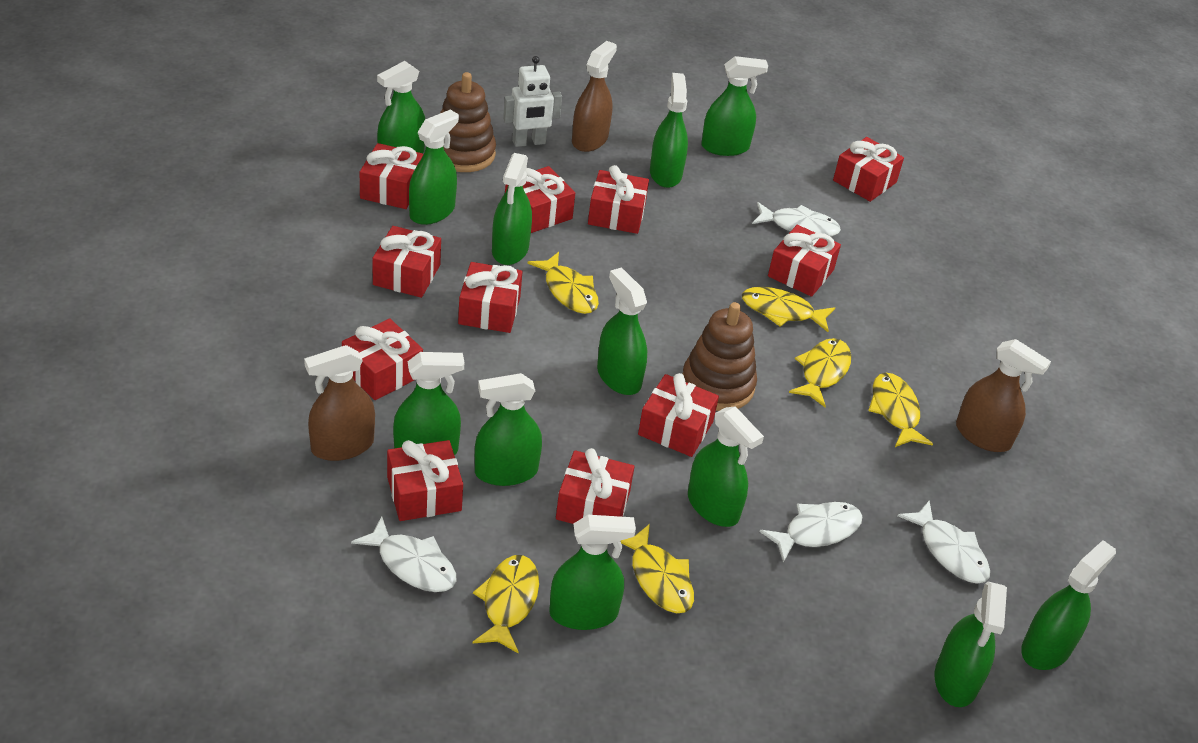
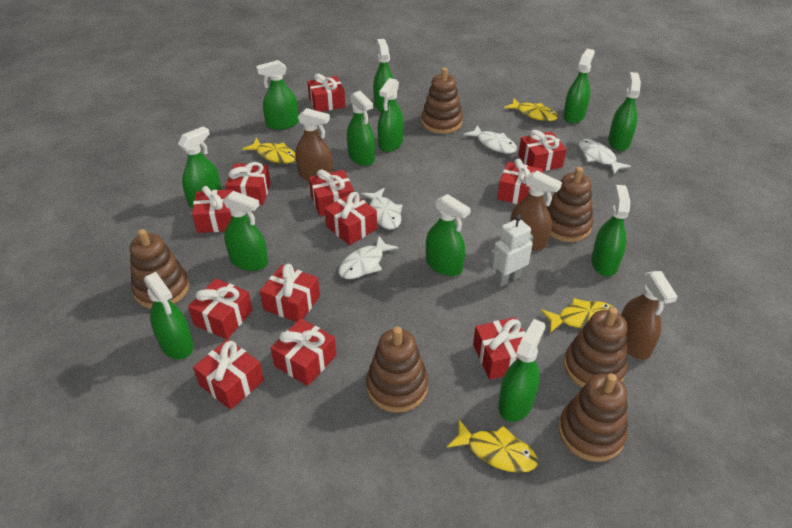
brown stacking toy: [440,72,496,172] [682,302,757,411] = 2 -> [130,229,189,308] [366,326,428,413] [421,67,463,134] [547,167,593,242] [559,373,628,462] [564,307,628,387] = 6
red gift: [342,318,423,400] [360,143,423,209] [373,226,441,298] [387,440,463,521] [458,262,522,333] [505,166,575,233] [556,448,634,524] [588,165,649,234] [638,373,719,457] [768,225,841,297] [833,137,904,202] = 11 -> [188,278,253,339] [192,186,234,233] [193,339,264,410] [225,162,271,205] [260,264,320,322] [271,318,336,386] [307,74,345,112] [309,169,354,216] [324,192,377,245] [473,317,525,380] [497,159,543,204] [518,130,566,171] = 12
yellow fish: [472,555,539,653] [527,252,599,314] [621,524,694,613] [742,287,835,332] [789,338,851,407] [868,373,933,447] = 6 -> [242,138,296,163] [447,420,538,473] [504,98,558,121] [541,298,613,333] = 4

